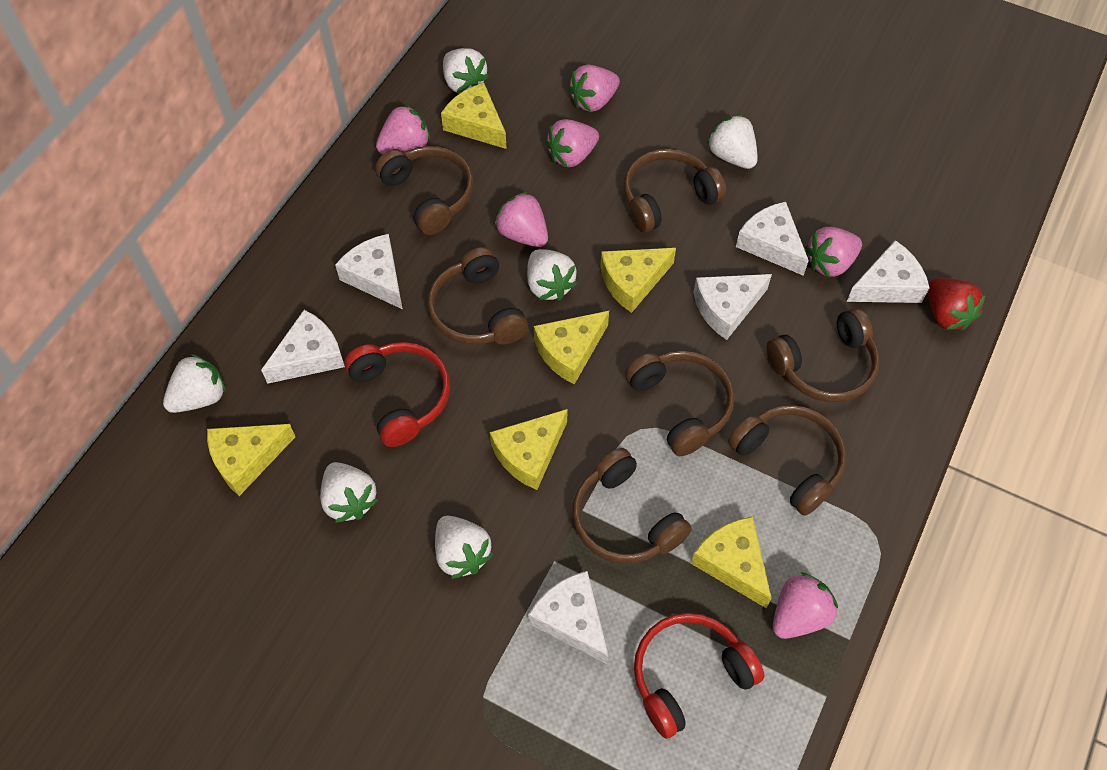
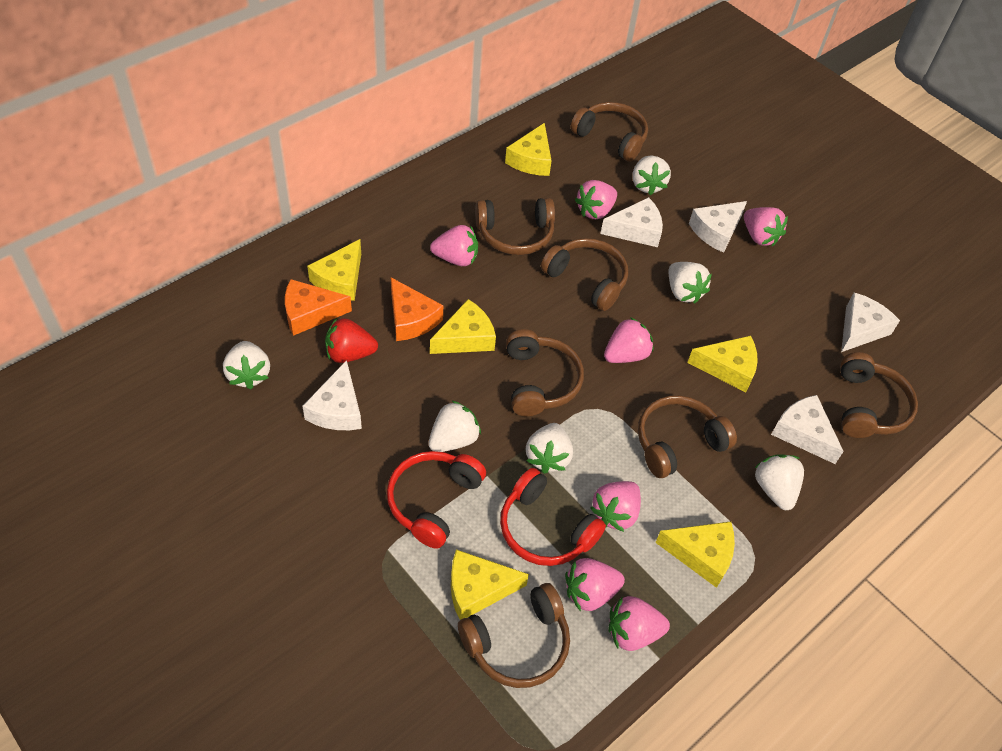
orange cheese: none = 0 -> [285,279,352,336] [391,278,443,341] = 2
pink strawberry: [376,104,430,154] [494,192,548,247] [545,119,599,167] [568,65,620,112] [773,572,838,639] [805,227,862,278] = 6 -> [430,225,478,266] [565,558,625,612] [575,180,617,219] [590,481,641,532] [604,317,653,363] [609,596,670,651] [744,207,788,246] = 7
white cheese: [261,310,345,384] [335,234,403,309] [528,571,608,664] [693,274,772,340] [736,202,809,276] [847,240,930,303] = 6 -> [303,360,362,430] [600,197,663,247] [689,201,747,253] [771,395,844,464] [841,293,900,352] = 5

